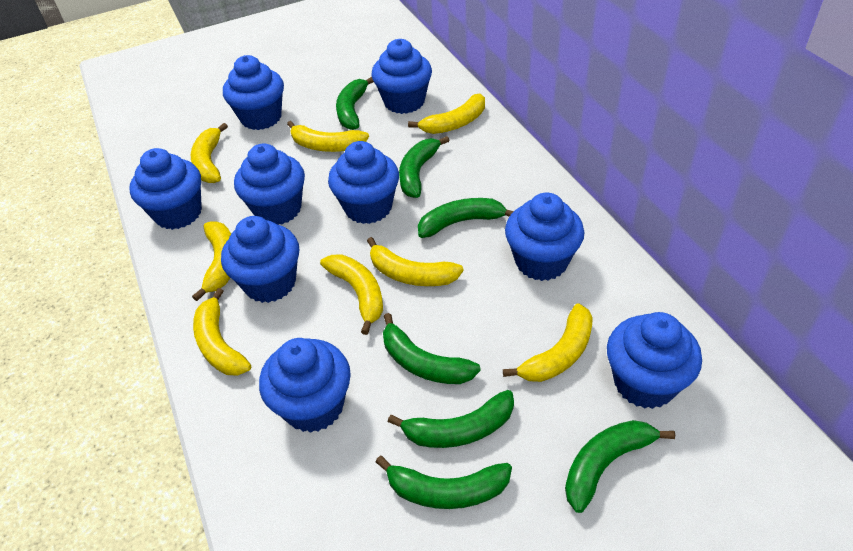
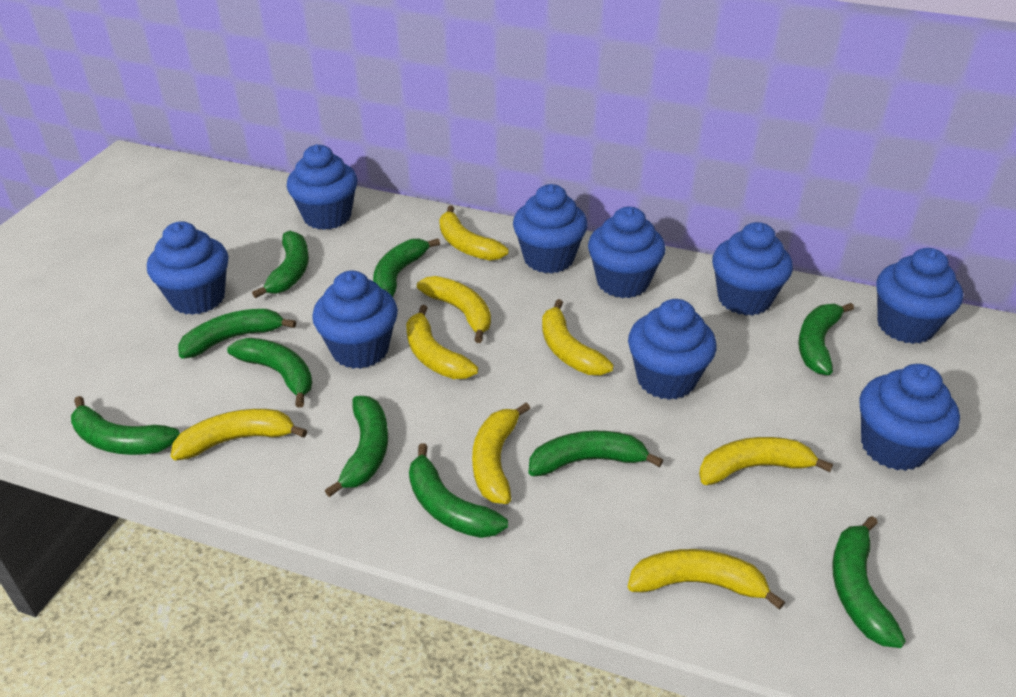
green banana: [336,77,374,130] [376,456,512,509] [383,313,481,384] [388,390,514,448] [399,136,450,198] [418,198,514,238] [565,420,675,513] = 7 -> [71,396,180,455] [178,309,296,359] [227,338,312,408] [252,231,309,298] [325,396,388,497] [373,238,440,297] [409,443,508,538] [529,431,663,476] [798,303,854,375] [832,516,906,648] = 10

